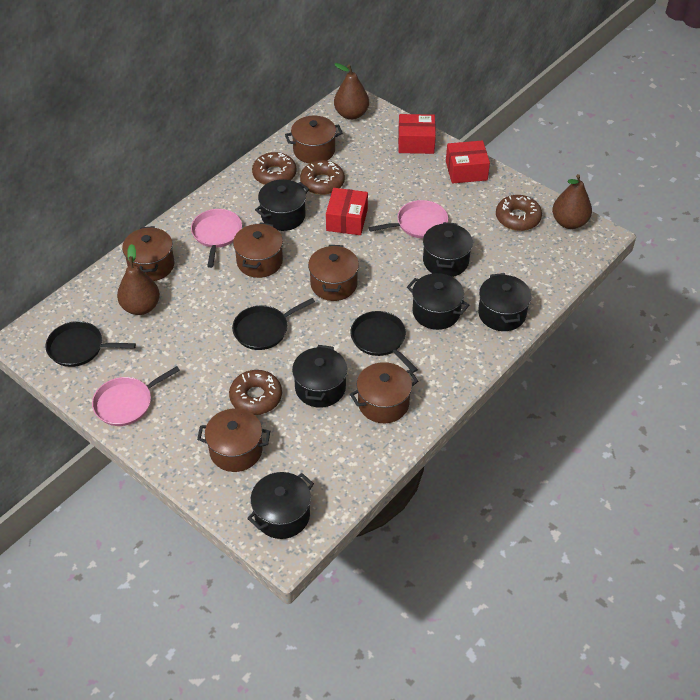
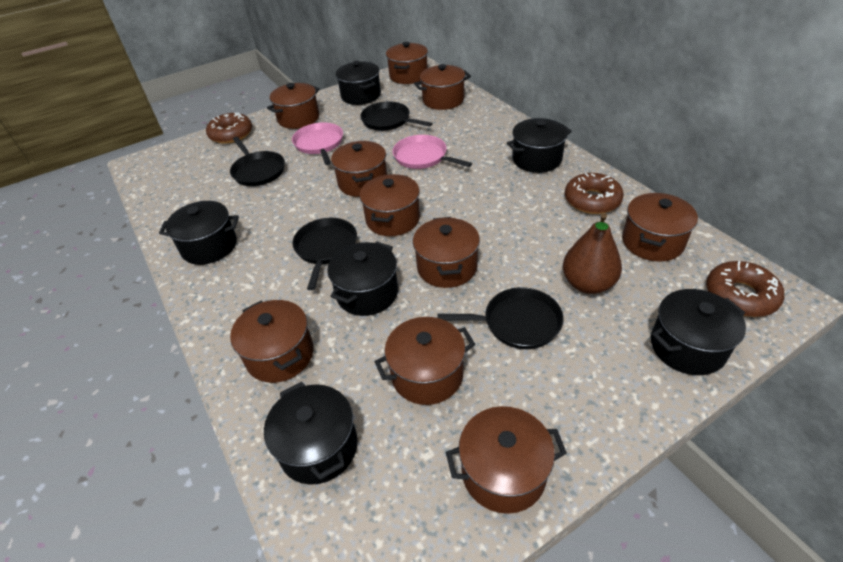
black pan: [46,321,136,367] [232,298,315,350] [350,311,418,373] = 3 -> [230,137,285,186] [292,218,357,290] [360,102,432,131] [437,287,564,349] = 4
brown donut: [229,370,282,415] [252,152,297,185] [300,160,345,195] [496,195,542,231] = 4 -> [206,113,252,144] [565,173,624,214] [706,261,784,317] = 3
brown pear: [117,244,160,315] [334,63,369,120] [552,174,592,229] = 3 -> [563,213,622,294] = 1
brown pot: [122,226,175,281] [197,408,270,472] [233,222,283,278] [285,116,343,164] [308,245,359,301] [350,362,418,423] = 6 -> [230,300,313,383] [267,83,320,129] [331,141,387,197] [360,174,420,236] [375,317,475,405] [386,42,428,84] [413,217,480,288] [414,64,471,110] [446,406,567,514] [622,193,698,261] = 10
pink pan: [92,366,180,426] [191,209,242,268] [369,200,448,238] = 3 -> [292,123,343,165] [392,135,472,169] = 2
red box: [326,188,368,235] [398,114,436,154] [446,140,490,184] = 3 -> none = 0

